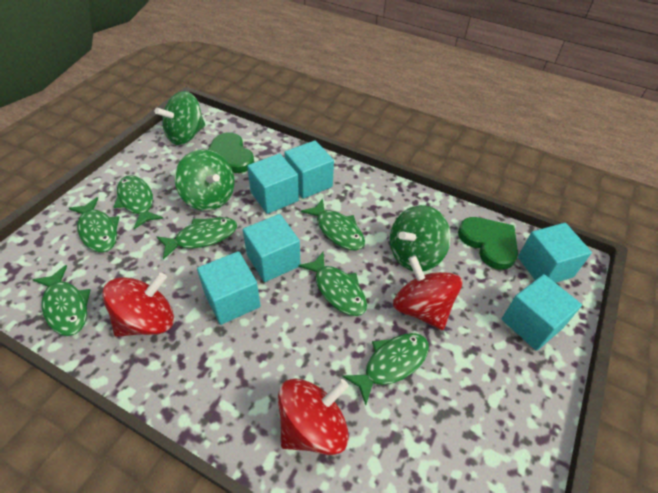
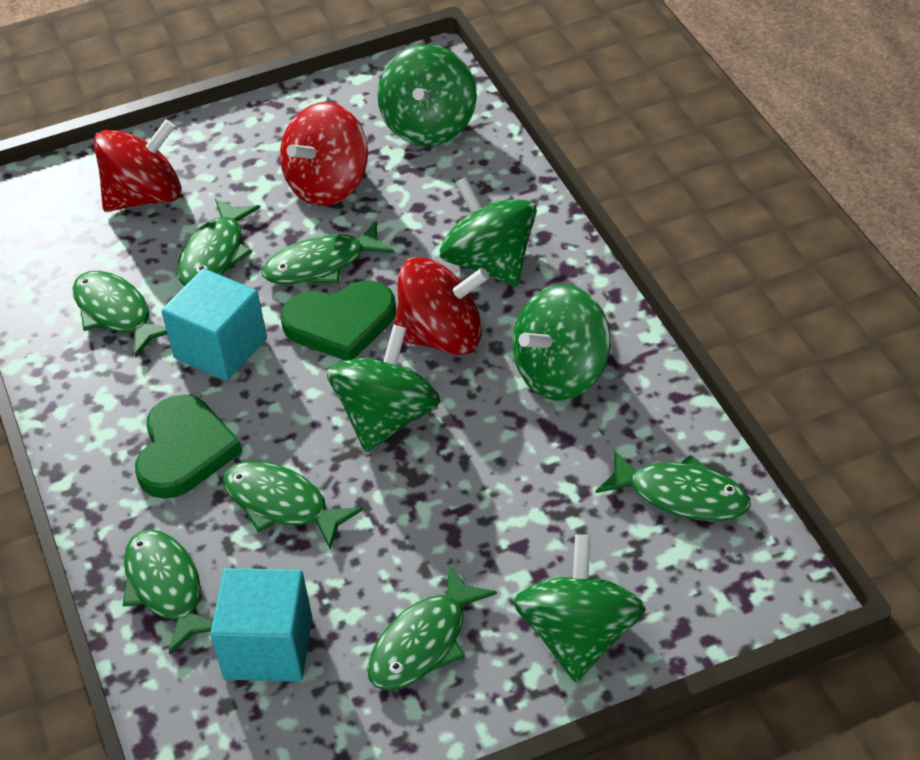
green spinning top: [155,91,205,145] [175,149,235,211] [390,205,451,271] = 3 -> [327,324,441,452] [377,44,477,146] [440,177,537,287] [513,284,610,401] [513,534,646,682] = 5
turquoise cube: [197,251,261,325] [243,214,300,282] [247,154,299,214] [284,140,334,199] [502,274,582,351] [518,223,592,283] = 6 -> [161,269,267,381] [210,568,312,682] = 2

